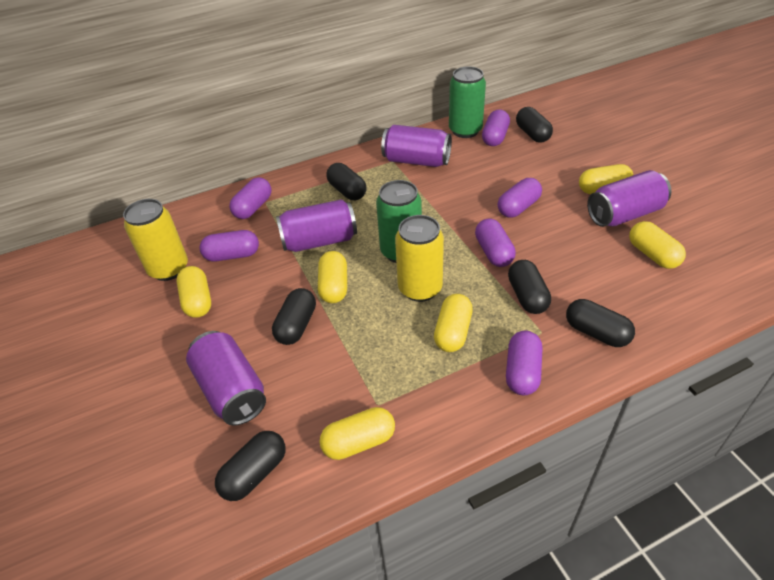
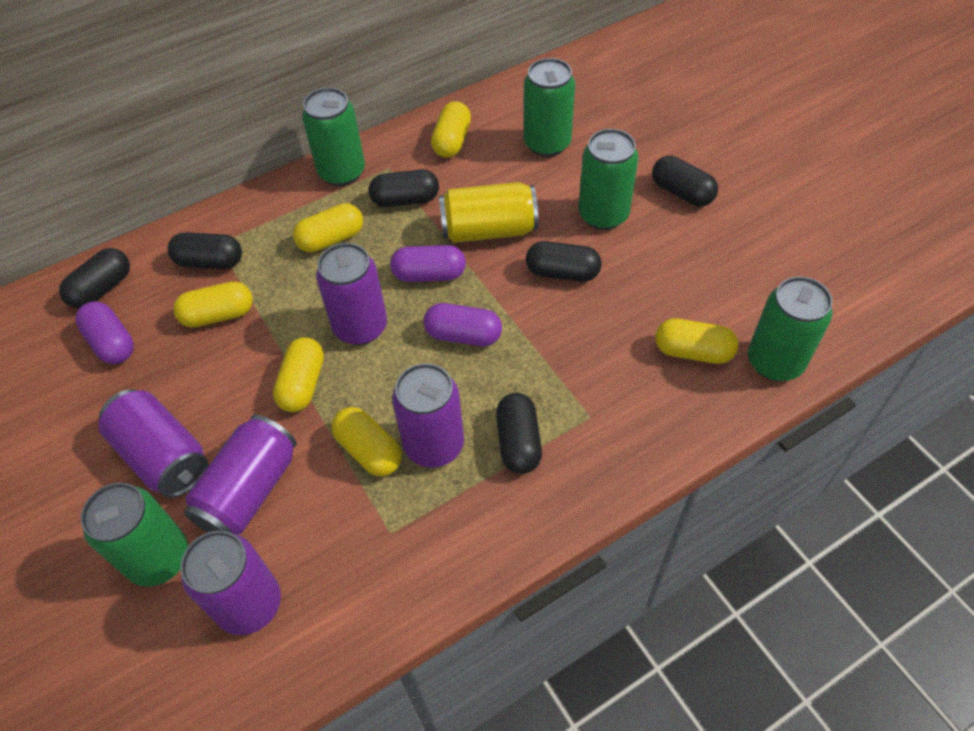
green can: [376,180,422,263] [449,66,486,138] = 2 -> [81,483,188,587] [302,88,365,186] [523,58,575,157] [578,129,638,230] [748,276,833,381] = 5
purple can: [186,331,266,426] [276,199,357,252] [381,125,452,167] [587,170,671,227] = 4 -> [99,389,208,498] [181,531,281,635] [184,415,297,534] [316,243,387,345] [392,363,464,468] = 5
purple capsule: [199,230,259,261] [229,177,272,219] [475,218,516,267] [482,109,510,146] [498,178,542,217] [506,331,542,395] = 6 -> [75,301,134,364] [390,245,466,282] [423,303,502,346] = 3
yellow can: [123,199,188,281] [395,215,444,302] = 2 -> [439,182,538,243] = 1

